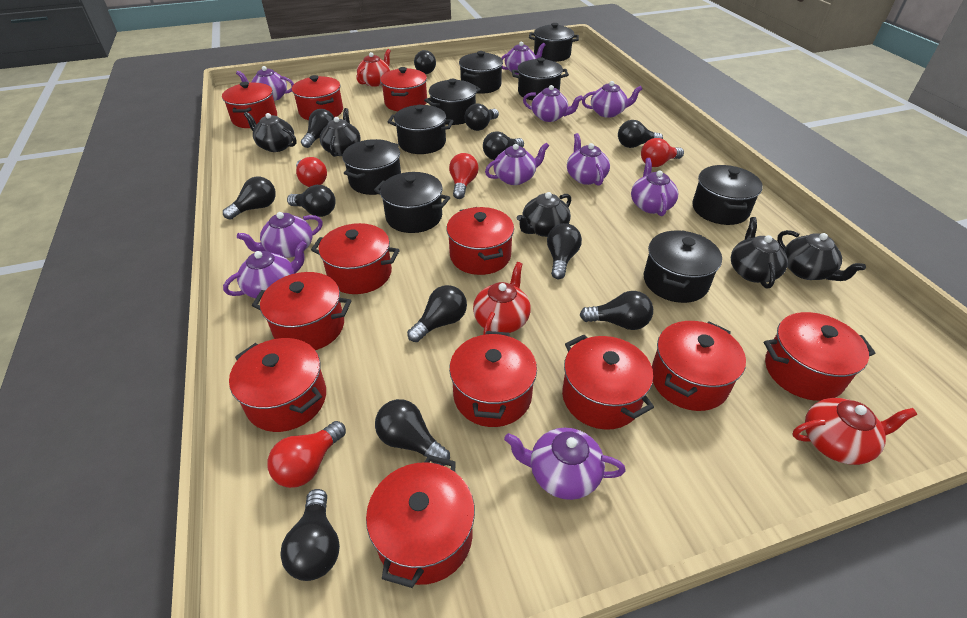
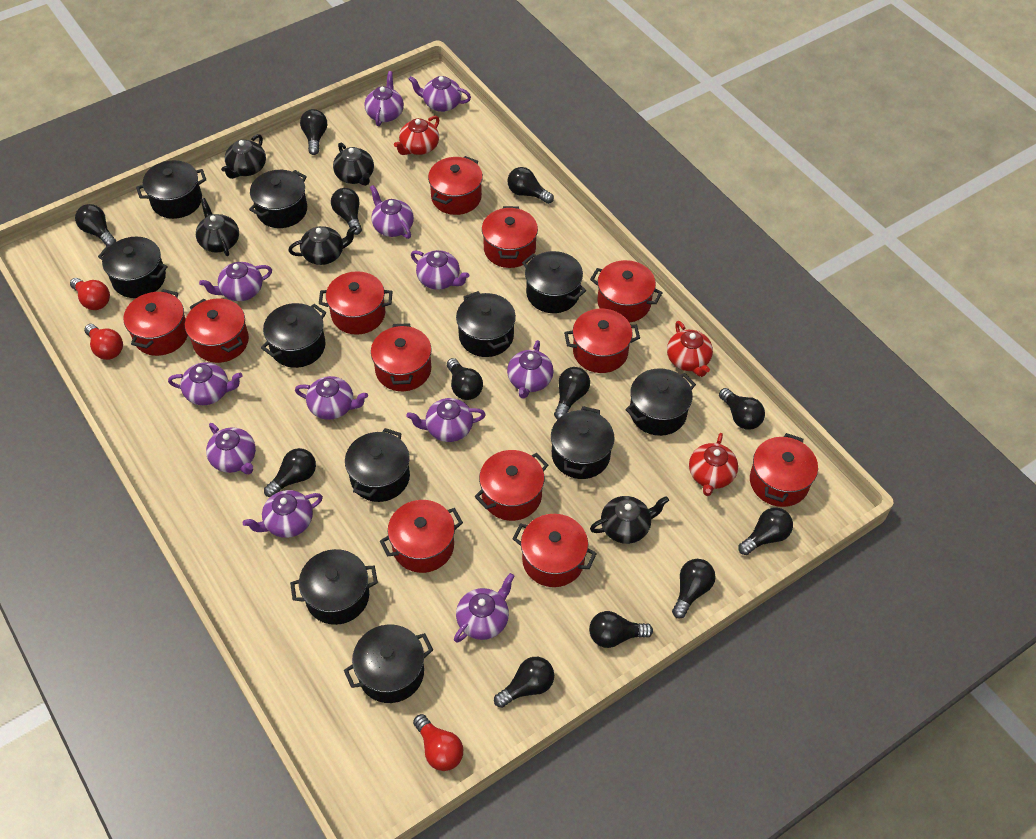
black pot: [342,139,401,195] [374,172,450,233] [388,105,453,154] [424,79,481,125] [459,51,503,94] [512,57,569,101] [529,23,579,62] [644,230,722,303] [692,165,763,225] = 9 -> [98,237,168,298] [136,160,206,219] [249,170,307,228] [261,303,326,368] [290,549,378,625] [344,624,433,703] [345,428,410,502] [456,291,516,357] [522,251,586,313] [551,406,615,479] [625,368,696,436] = 11
purple teapot: [223,241,307,299] [236,66,294,101] [237,212,323,258] [485,143,549,185] [501,42,546,75] [504,428,626,500] [523,85,583,122] [567,133,610,186] [582,81,642,118] [631,158,678,216] = 10 -> [168,362,243,405] [199,262,272,301] [206,423,256,474] [243,490,323,538] [295,376,368,420] [364,71,404,126] [370,185,414,239] [406,398,486,442] [408,76,471,112] [411,250,469,290] [454,573,514,643] [507,340,554,399] = 12
red light bulb: [267,421,346,488] [296,157,327,187] [449,153,479,199] [641,138,684,167] = 4 -> [70,278,110,310] [84,324,123,360] [413,714,463,771] = 3

